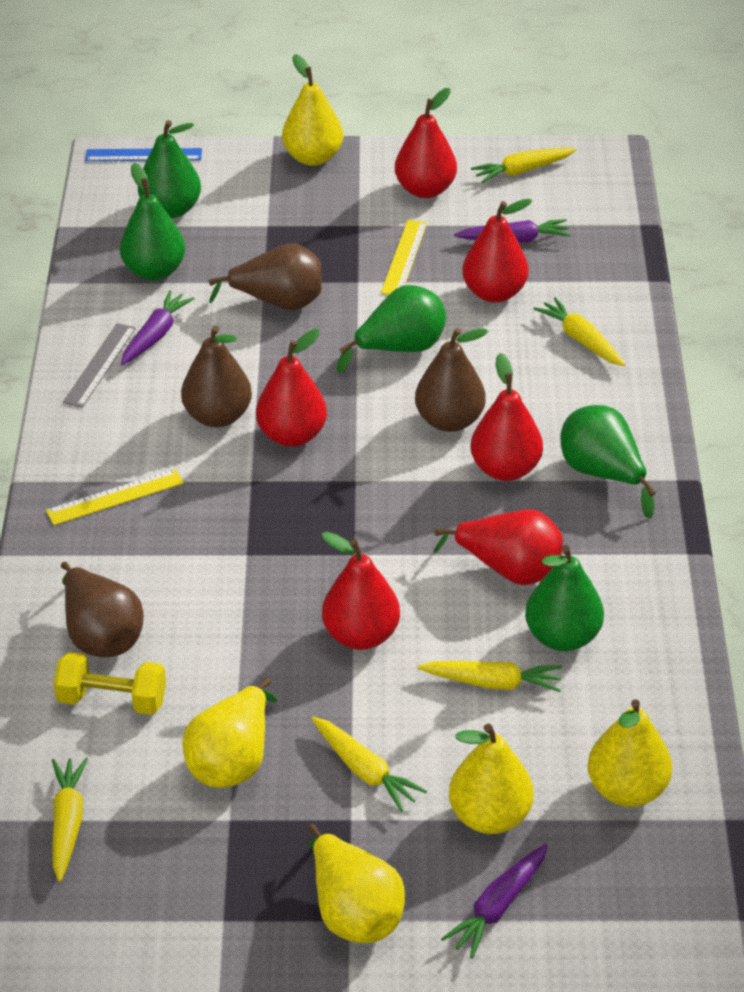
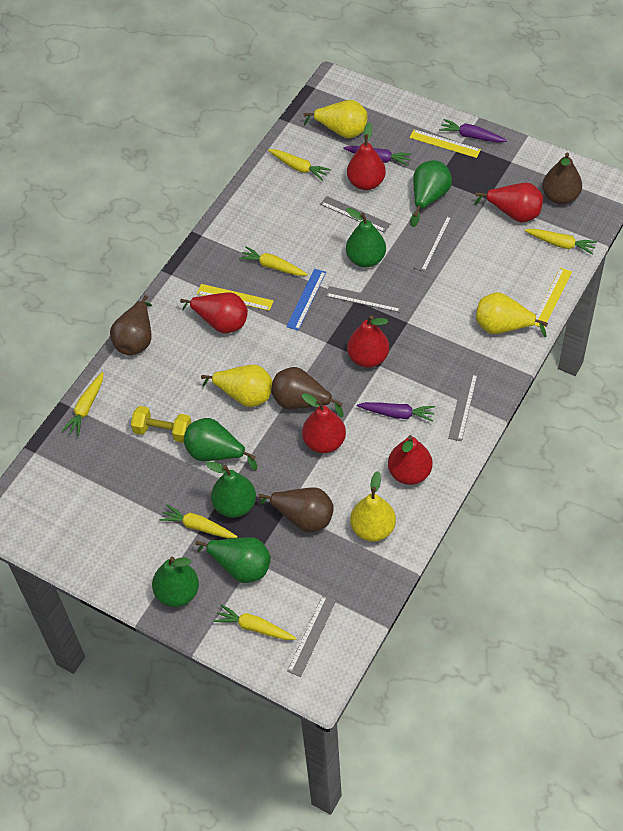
green pear: [120,163,185,280] [138,120,201,218] [337,285,446,373] [525,545,604,651] [561,405,656,519] = 5 -> [152,557,199,607] [184,418,257,470] [196,537,271,583] [206,462,256,518] [346,208,386,267] [411,160,452,227] = 6
grey ruler: [63,323,136,408] = 1 -> [287,595,336,677] [320,196,391,233] [325,286,403,312] [413,213,451,272] [448,372,478,441] = 5
yellow carrot: [52,758,88,882] [311,717,427,812] [418,661,562,692] [471,147,576,183] [534,297,625,366] = 5 -> [62,372,103,436] [159,504,238,538] [214,604,297,640] [239,246,308,276] [268,149,331,181] [524,229,597,255] = 6
yellow pear: [183,677,277,788] [282,54,343,166] [308,824,405,943] [449,724,534,834] [588,699,672,807] = 5 -> [201,365,272,407] [304,100,368,138] [350,471,396,542] [476,292,548,337] = 4
yellow ruler: [46,469,184,525] [381,220,427,295] = 2 -> [197,284,274,311] [409,129,481,158] [534,267,572,328] = 3

